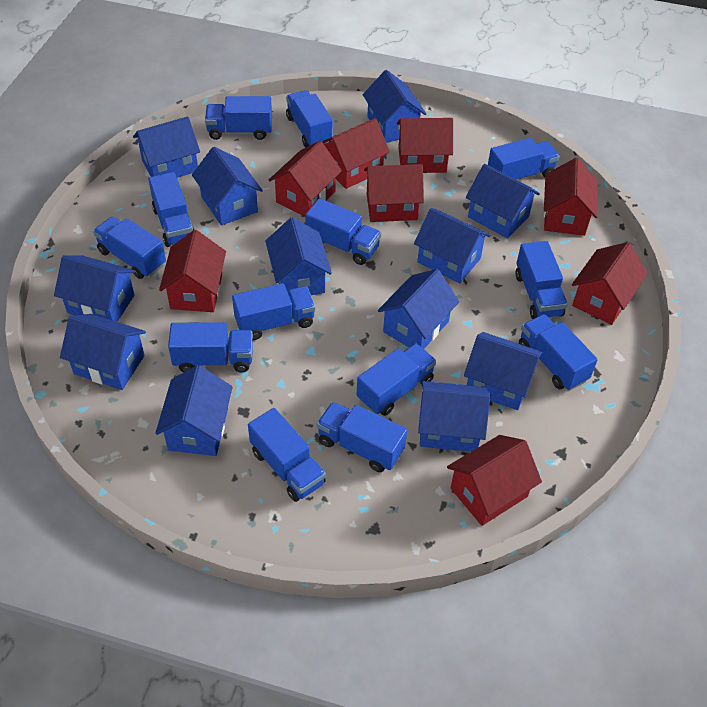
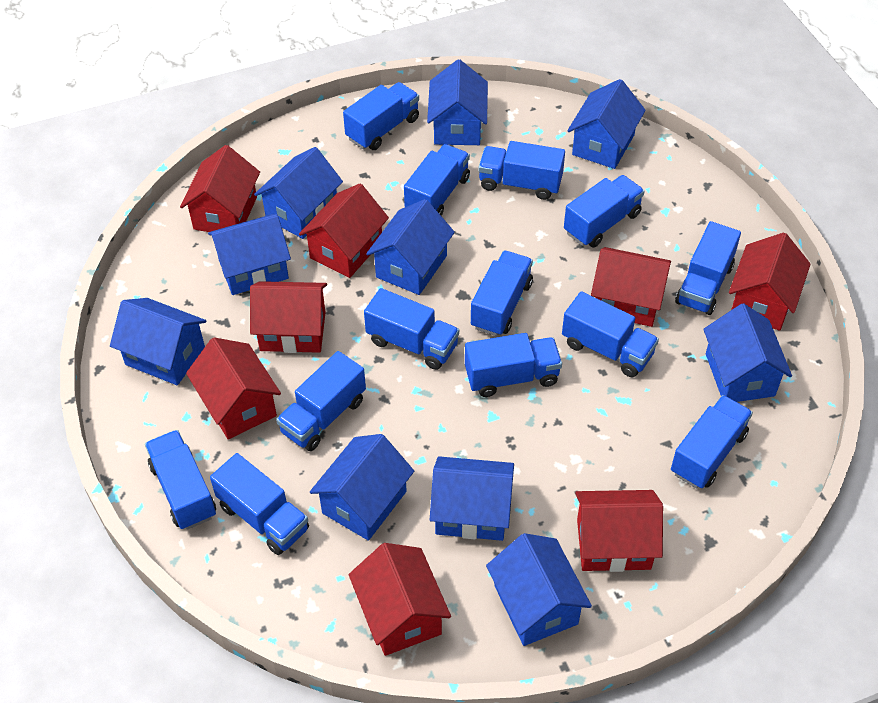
blue house: [54,255,135,322] [60,314,146,390] [133,117,200,178] [155,365,233,456] [192,147,263,226] [265,217,332,295] [363,70,426,143] [378,269,459,349] [414,208,490,284] [418,381,490,452] [464,332,543,410] [466,164,540,238] = 12 -> [110,298,206,385] [208,214,291,295] [254,147,343,239] [310,434,414,541] [366,199,455,295] [427,60,488,145] [430,456,514,541] [486,533,592,646] [567,79,646,169] [703,303,792,402] = 10

